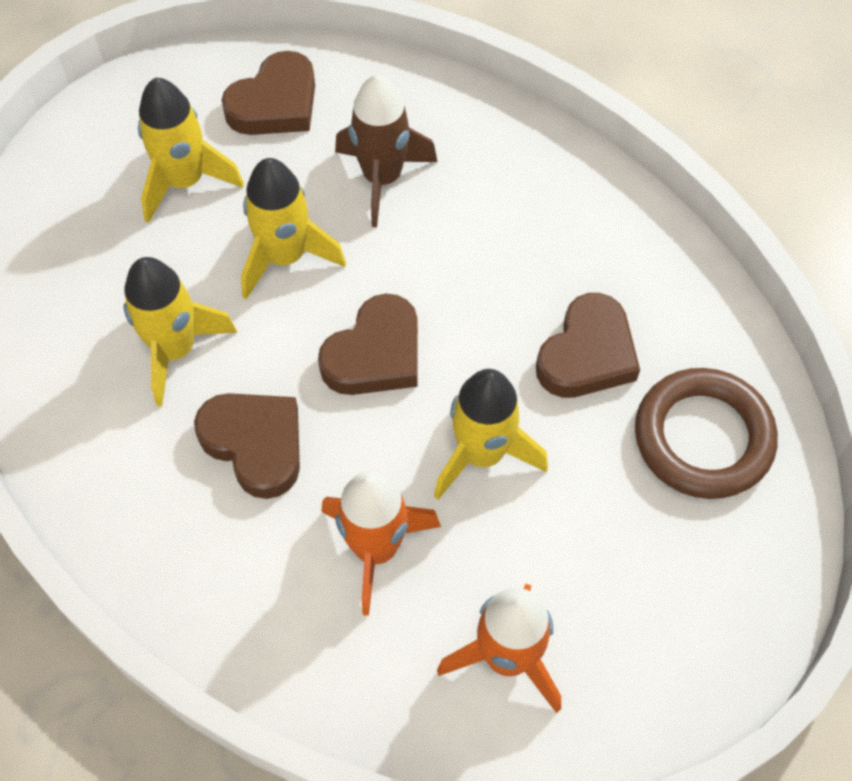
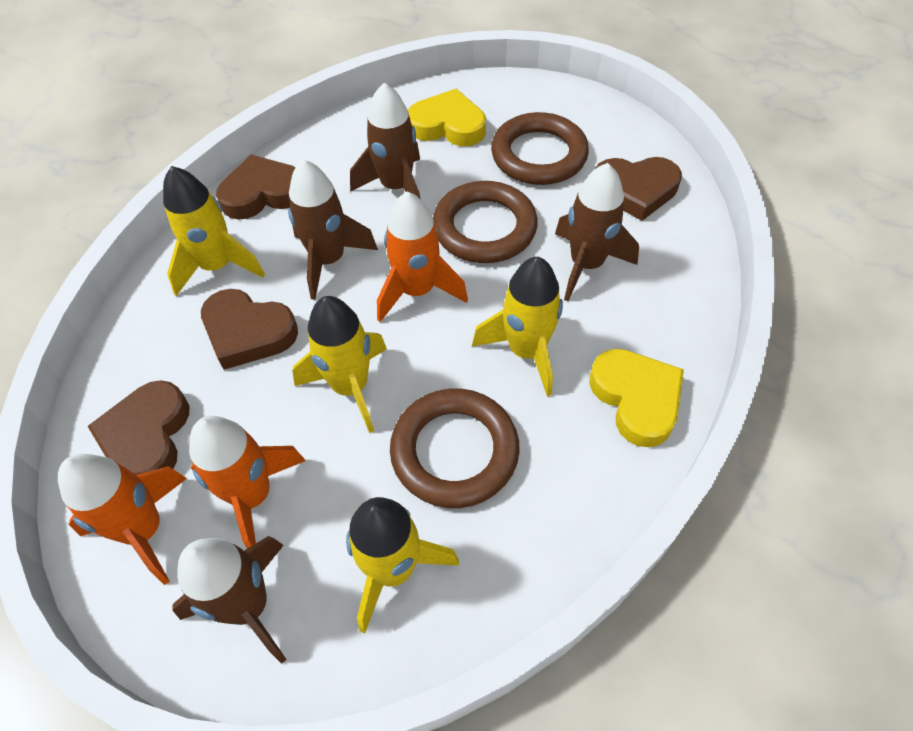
brown ring: [635,368,778,499] = 1 -> [390,388,520,508] [433,181,538,263] [491,112,589,185] = 3
brown rocket: [335,74,437,227] = 1 -> [172,536,287,664] [288,159,378,300] [350,83,421,199] [555,163,639,301] = 4
orange rocket: [321,471,441,616] [437,584,561,713] = 2 -> [58,454,187,585] [189,416,306,548] [377,192,468,322] = 3
yellow heart: none = 0 -> [408,89,486,146] [589,349,684,447] = 2

